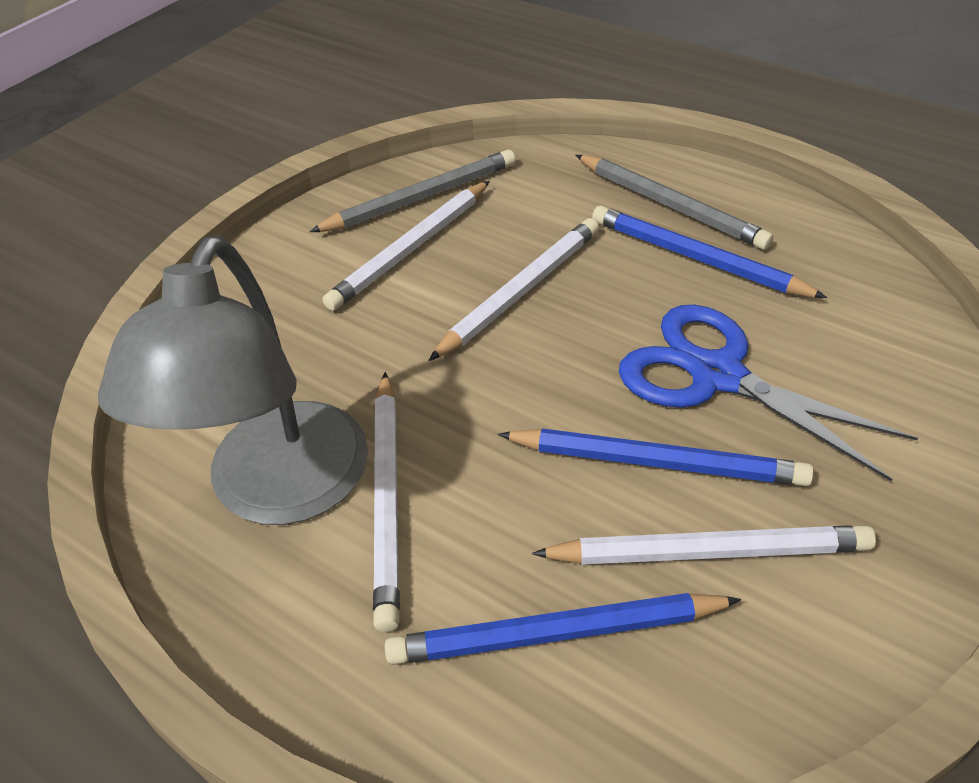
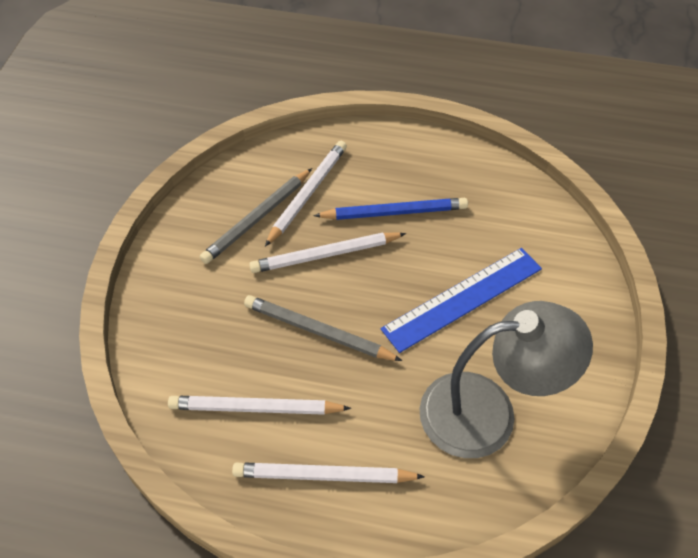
blue pencil: [385,593,741,665] [497,428,814,486] [592,206,827,298] = 3 -> [313,198,468,220] = 1
blue ruler: none = 0 -> [381,248,542,353] = 1
blue scissors: [619,305,918,481] = 1 -> none = 0

